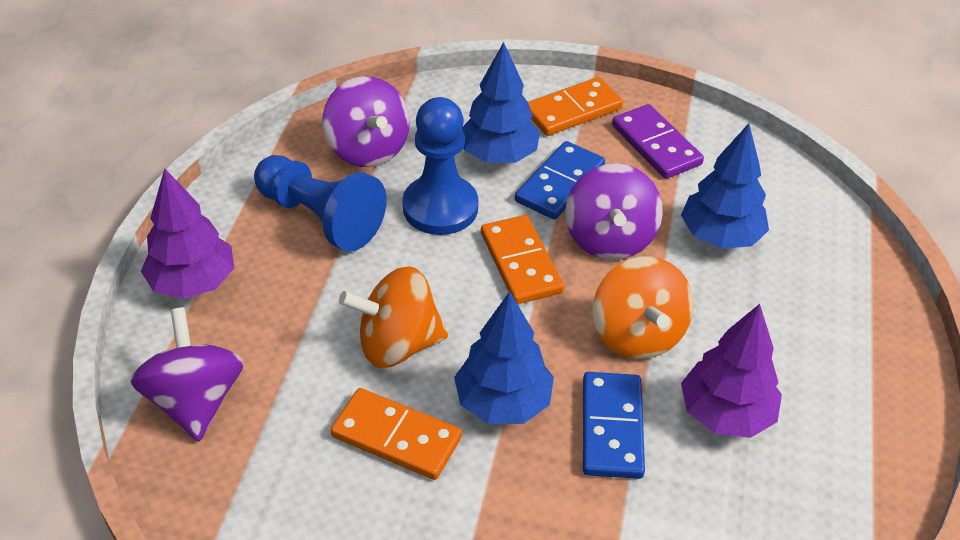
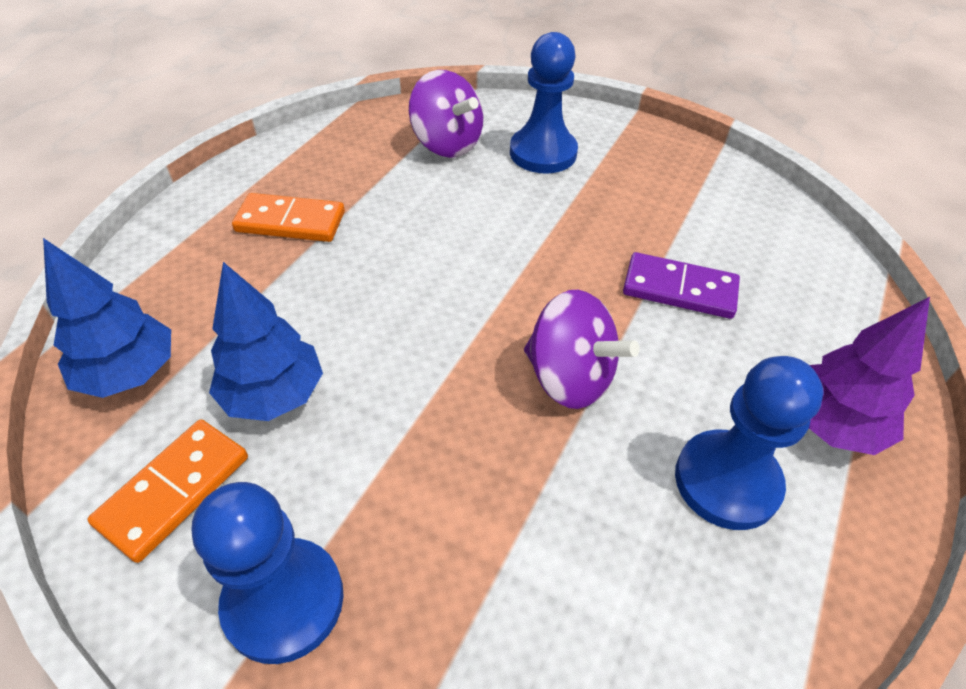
blue domino: [515,141,605,220] [583,372,645,479] = 2 -> none = 0
blue pawn: [254,155,387,252] [402,97,478,235] = 2 -> [192,482,344,664] [510,32,578,174] [675,356,824,530] = 3
blue tree: [454,291,554,424] [462,42,540,163] [681,123,769,249] = 3 -> [43,238,171,398] [209,262,323,421] = 2
orange domino: [331,388,462,480] [481,215,564,304] [528,77,623,136] = 3 -> [87,419,248,563] [232,193,345,242] = 2
orange spinning top: [339,267,448,368] [593,256,694,359] = 2 -> none = 0
purple spinning top: [130,307,244,441] [322,76,410,167] [565,163,663,260] = 3 -> [409,70,483,158] [524,290,640,409] = 2
purple tree: [141,169,234,299] [681,304,782,438] = 2 -> [809,297,930,455] = 1

